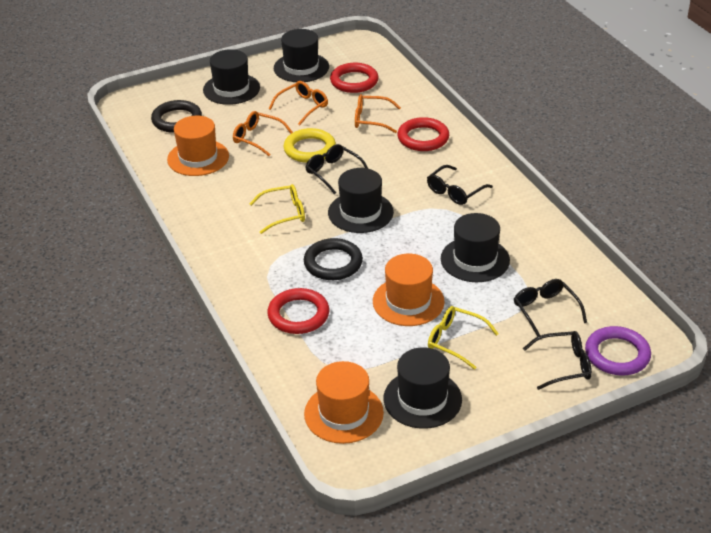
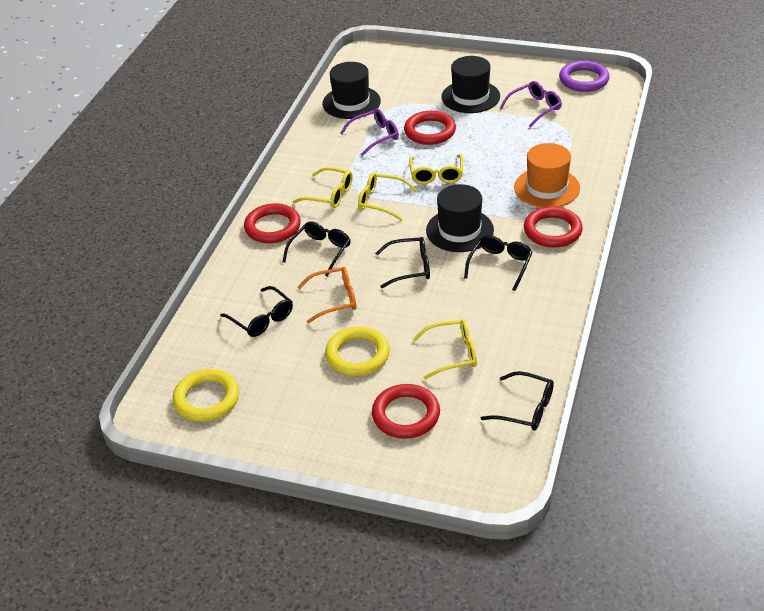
black glasses: [306,144,368,194] [427,165,493,205] [514,279,587,337] [523,331,592,390] = 4 -> [220,286,293,337] [282,221,351,276] [375,237,430,288] [464,235,533,291] [481,371,554,431] = 5
black hat: [203,49,260,105] [274,29,329,82] [328,168,394,233] [384,347,462,429] [441,213,510,282] = 5 -> [322,62,381,119] [426,184,494,252] [441,56,500,113] = 3
black ring: [151,100,202,133] [304,238,363,280] = 2 -> none = 0
orange glasses: [233,111,293,156] [269,81,328,126] [355,94,401,133] = 3 -> [297,267,356,323] = 1
orange hat: [167,116,229,176] [304,361,384,444] [373,254,445,326] = 3 -> [514,143,580,208] = 1
purple glasses: none = 0 -> [340,108,399,156] [500,81,562,128] = 2
red ring: [267,288,329,334] [330,63,378,93] [397,117,449,151] = 3 -> [244,203,301,243] [372,384,440,439] [404,111,456,145] [524,206,583,248] = 4
yellow glasses: [250,184,305,234] [428,306,499,370] = 2 -> [293,167,353,208] [358,172,417,221] [409,154,463,184] [413,319,477,379] = 4
yellow ring: [284,128,336,163] = 1 -> [173,369,239,422] [325,326,390,376] = 2

